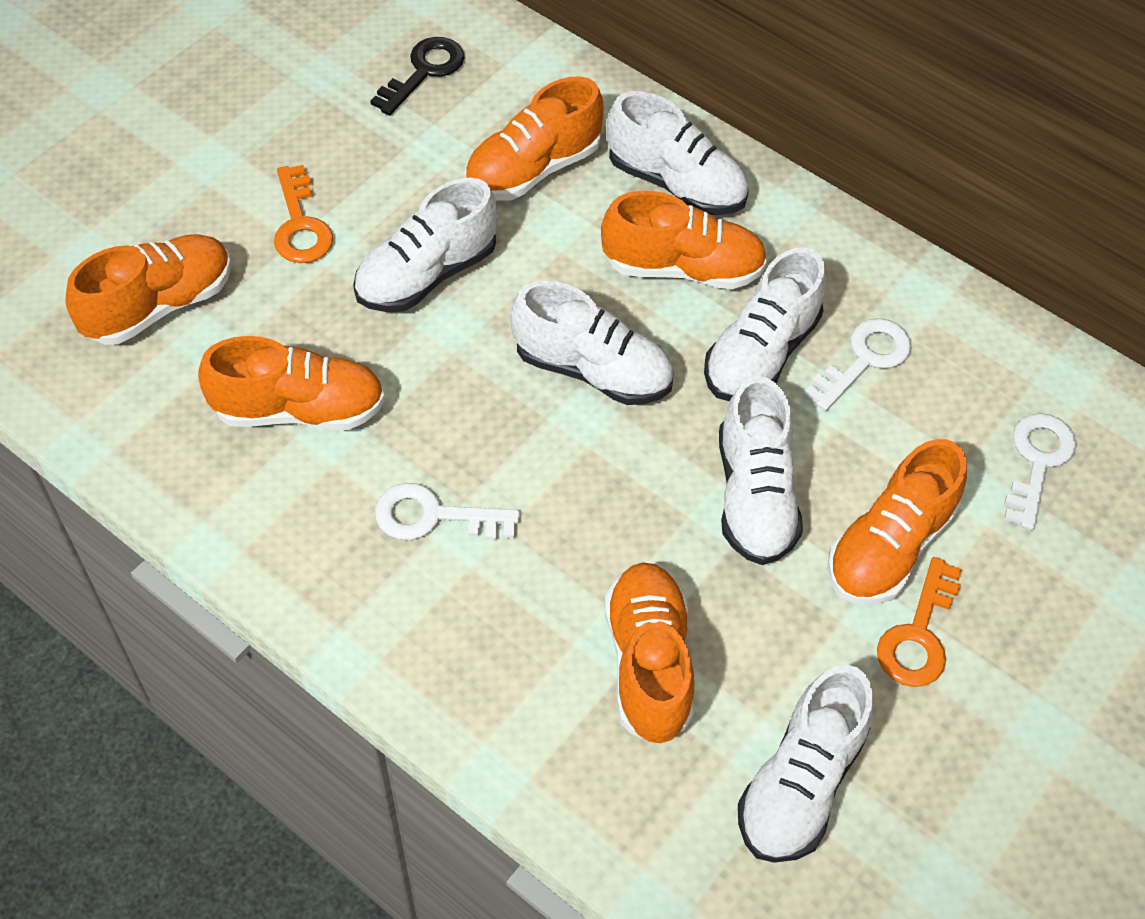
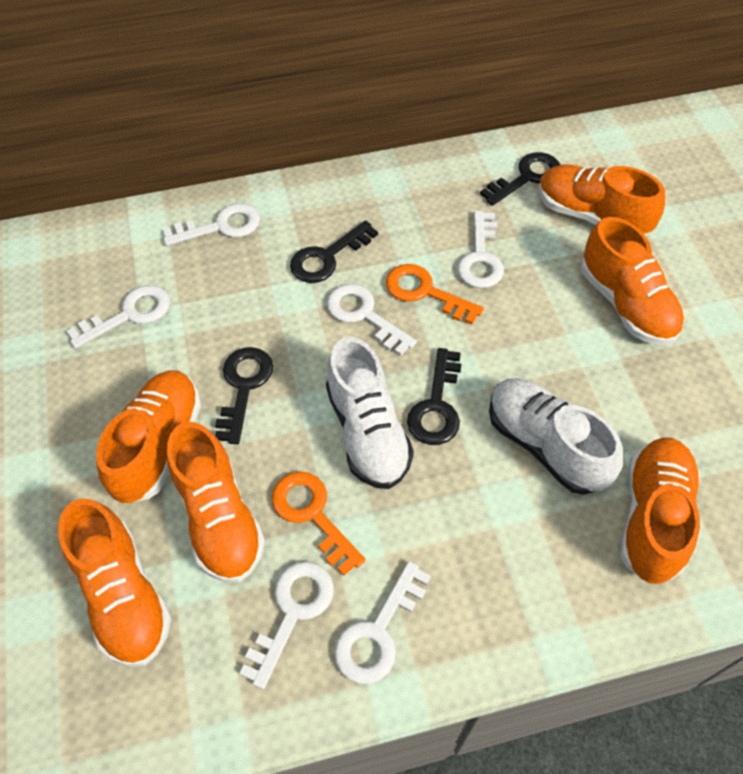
black key: [370,37,465,116] = 1 -> [215,347,273,444] [290,220,378,283] [407,348,461,445] [480,152,560,206] = 4
white key: [375,483,520,540] [805,318,911,411] [1004,413,1077,530] = 3 -> [67,285,170,349] [163,204,260,246] [239,562,334,689] [327,284,417,356] [334,561,431,684] [457,211,504,288] = 6
white shoe: [353,178,498,312] [510,281,674,405] [607,91,749,215] [704,247,826,401] [719,376,803,565] [738,665,874,863] = 6 -> [326,337,414,489] [489,378,623,495] = 2

